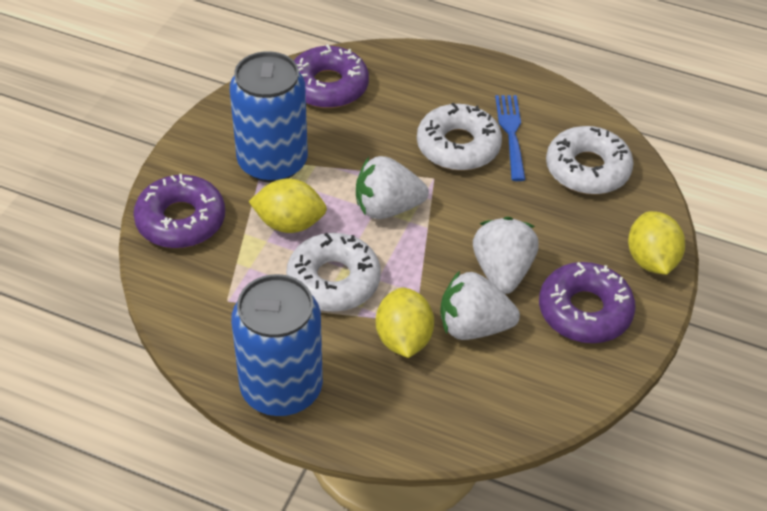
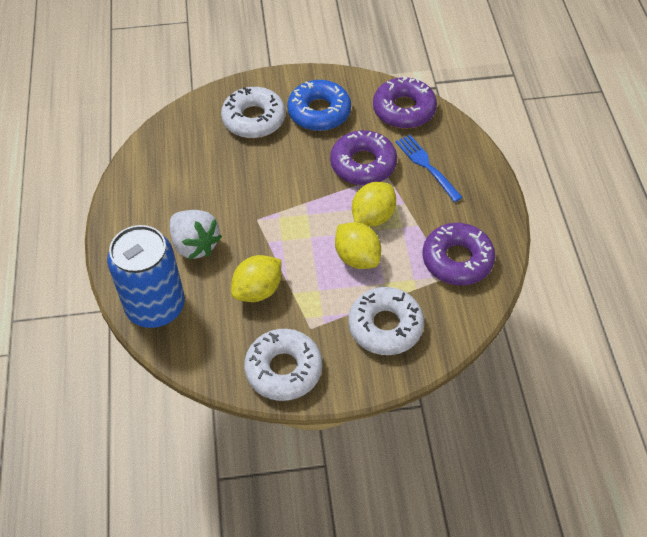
blue can: [230,51,308,183] [231,274,323,416] = 2 -> [107,225,185,328] = 1
blue donut: none = 0 -> [287,80,351,131] = 1
white strawberry: [356,156,429,219] [440,271,520,340] [473,217,539,294] = 3 -> [170,210,222,259] = 1

